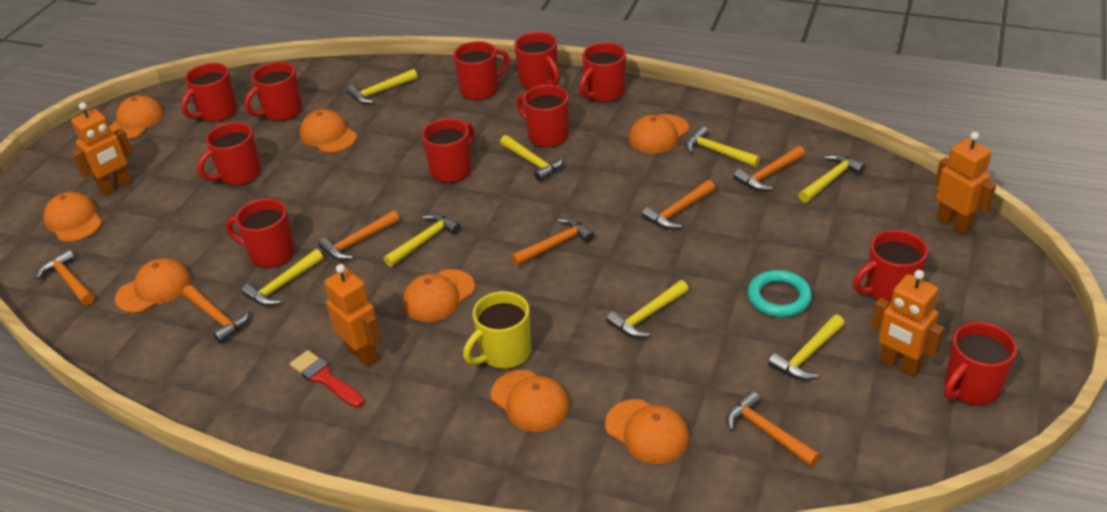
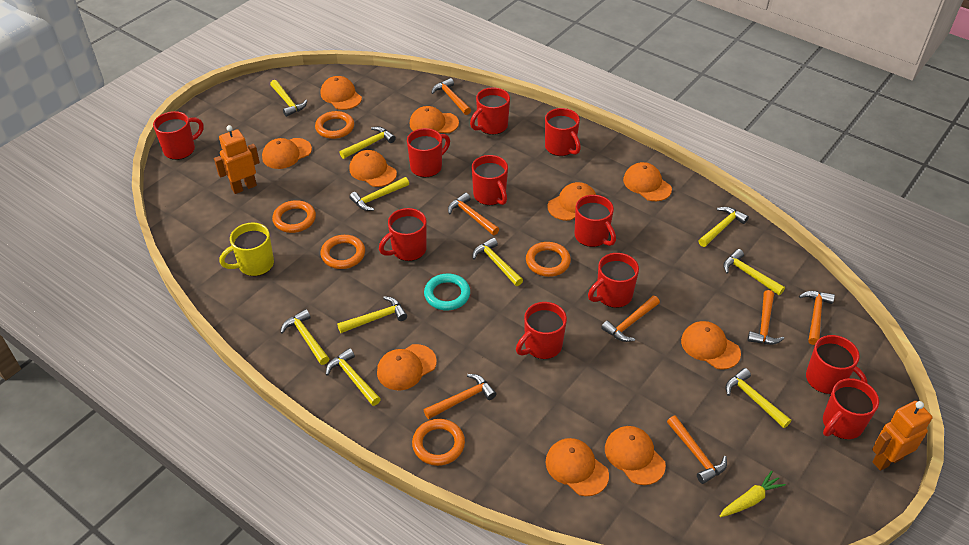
orange cap: [43,192,102,242] [109,95,164,139] [115,258,191,313] [300,109,357,153] [403,269,475,322] [491,370,570,432] [605,399,689,464] [629,114,689,154] = 8 -> [262,138,312,169] [321,76,362,110] [349,150,397,187] [377,344,437,390] [410,106,459,133] [545,438,609,496] [548,182,596,221] [605,426,666,485] [623,162,672,201] [681,321,741,370] = 10
orange ring: none = 0 -> [272,200,316,233] [315,111,354,139] [320,235,365,269] [412,419,465,466] [526,242,571,277] = 5
orange robot: [71,102,133,196] [324,264,381,367] [871,270,944,377] [935,132,996,235] = 4 -> [214,125,260,194] [872,401,933,471] = 2
red brush: [290,350,364,408] = 1 -> none = 0
yellow carrot: none = 0 -> [720,471,786,517] = 1
yellow hammer: [241,249,323,306] [347,69,418,104] [384,213,461,267] [500,135,563,182] [606,280,689,338] [686,126,761,167] [768,315,845,380] [799,154,865,203] = 8 -> [270,80,307,117] [280,309,330,365] [326,348,381,406] [337,296,407,333] [339,127,396,159] [349,177,409,211] [473,237,523,286] [698,207,749,247] [723,249,785,295] [726,368,791,428] = 10

